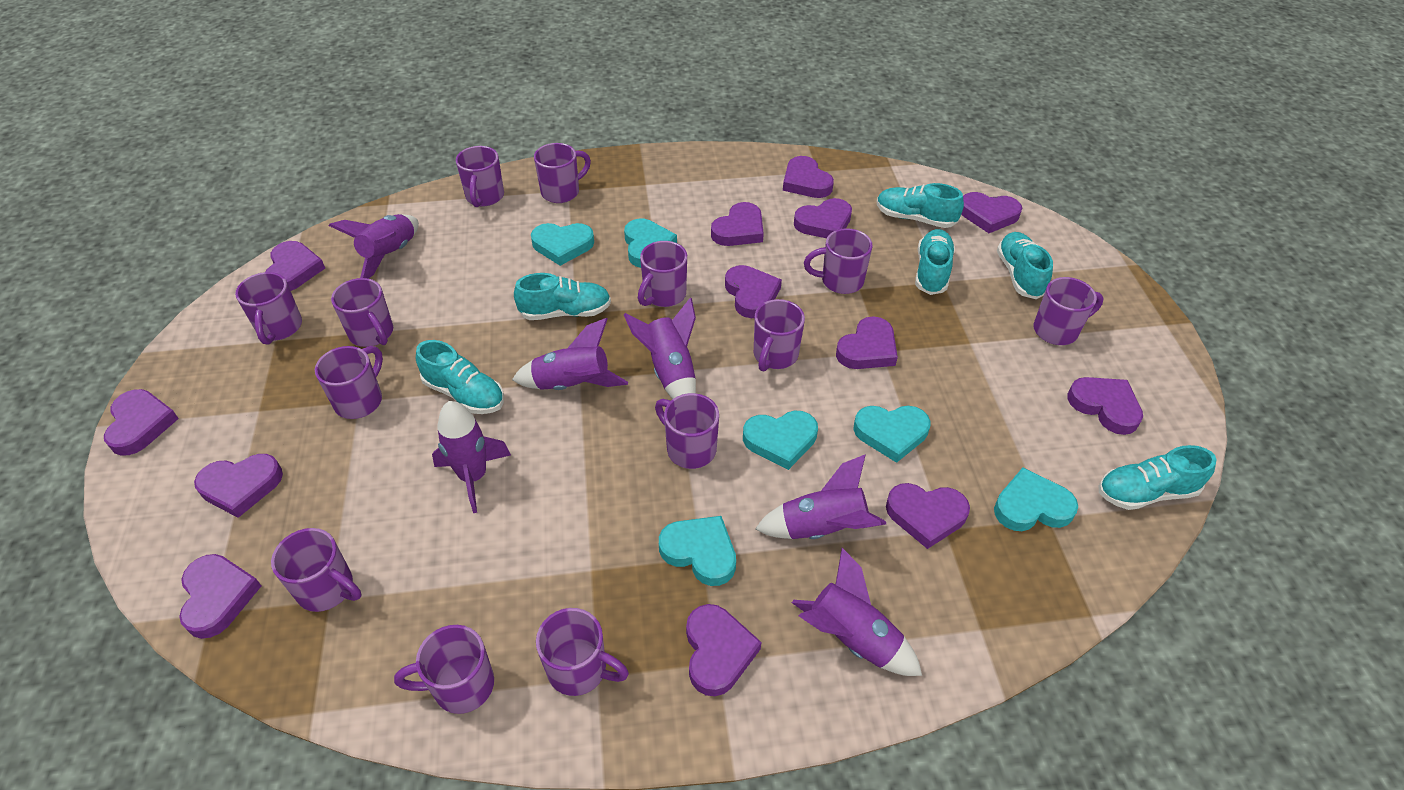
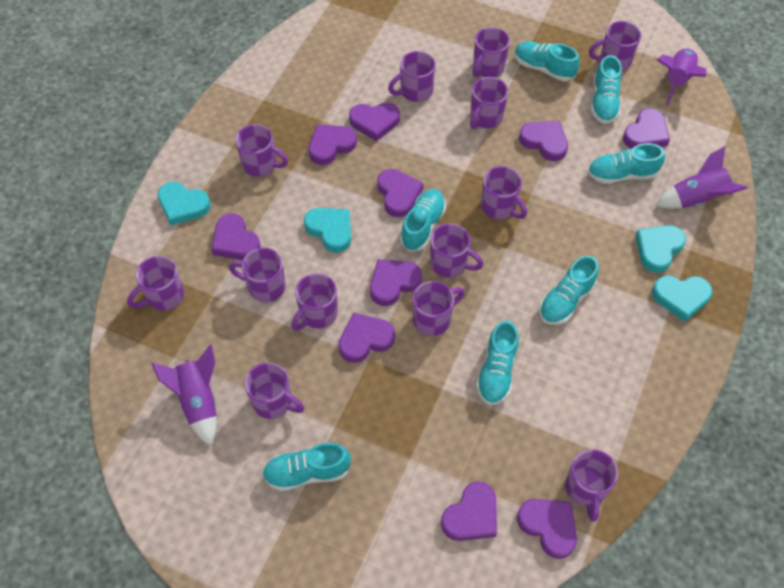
purple heart: [104,389,179,456] [179,554,261,639] [194,454,283,518] [266,241,325,291] [686,604,761,696] [711,202,764,246] [725,265,782,318] [783,156,834,198] [794,198,852,238] [836,316,898,369] [886,483,970,549] [961,192,1022,233] [1067,377,1143,435] = 13 -> [211,213,261,260] [309,124,357,165] [339,313,395,363] [349,103,400,141] [370,259,422,306] [377,169,423,217] [441,481,497,541] [517,499,577,559] [519,121,568,161] [623,109,670,149] = 10
purple rocket: [329,214,419,279] [432,401,511,513] [512,318,628,390] [624,297,696,399] [755,454,886,539] [792,548,922,676] = 6 -> [151,344,217,446] [655,146,748,209] [657,48,706,106] = 3
turquoise heart: [531,223,594,266] [624,219,677,268] [659,516,736,586] [743,411,818,470] [853,406,931,463] [994,467,1078,531] = 6 -> [158,182,211,225] [304,208,351,253] [635,225,686,273] [652,276,712,322] = 4
turquoise shoe: [416,340,504,414] [514,273,611,320] [877,183,964,228] [915,229,955,295] [997,232,1053,299] [1099,445,1217,510] = 6 -> [262,443,351,491] [400,189,446,252] [476,321,519,405] [514,41,580,82] [539,255,599,325] [588,143,665,184] [591,55,622,124] = 7

